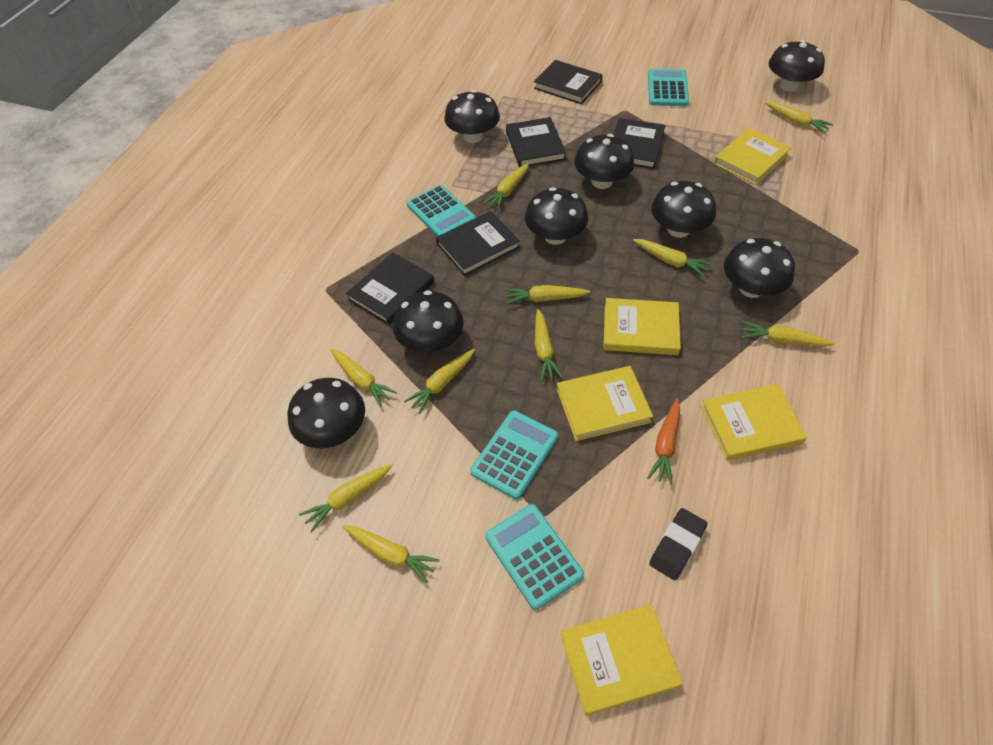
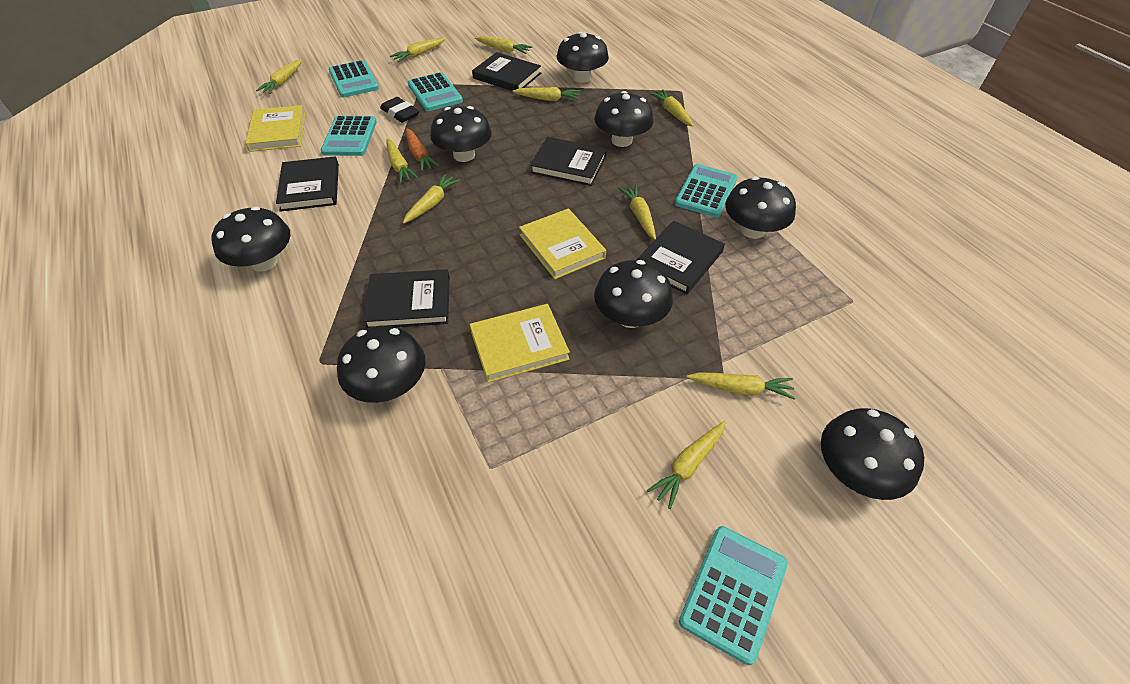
turquoise calculator: [407,185,476,236] [470,410,558,499] [485,504,584,610] [648,69,689,106] = 4 -> [321,116,377,156] [329,60,379,98] [408,72,463,111] [675,164,737,218] [679,526,788,665] = 5
yellow book: [557,366,653,441] [560,605,683,716] [603,298,681,355] [701,384,807,461] [714,128,791,185] = 5 -> [245,105,305,152] [470,304,570,383] [519,208,606,279] = 3

